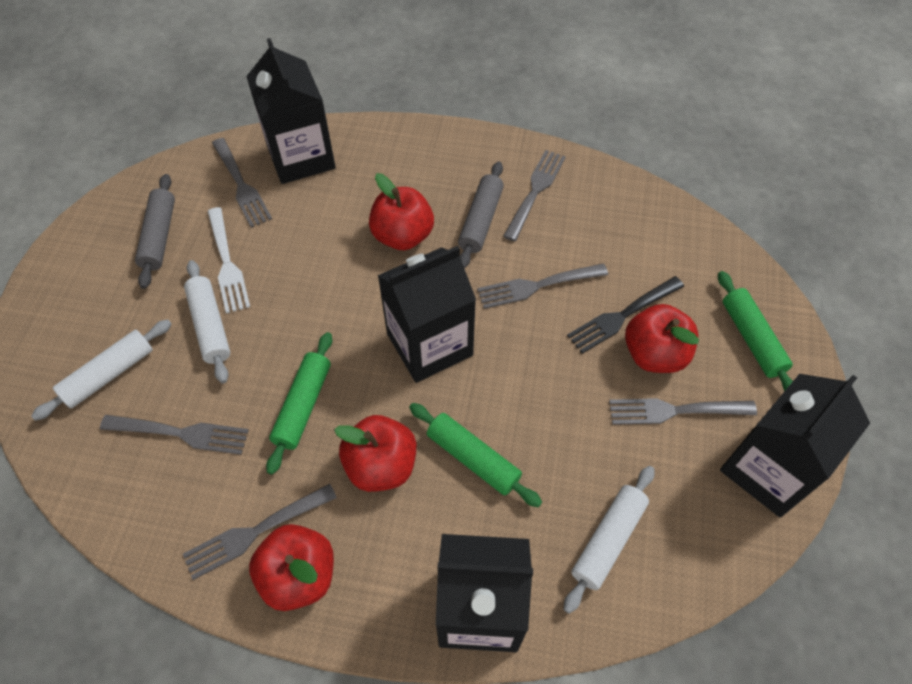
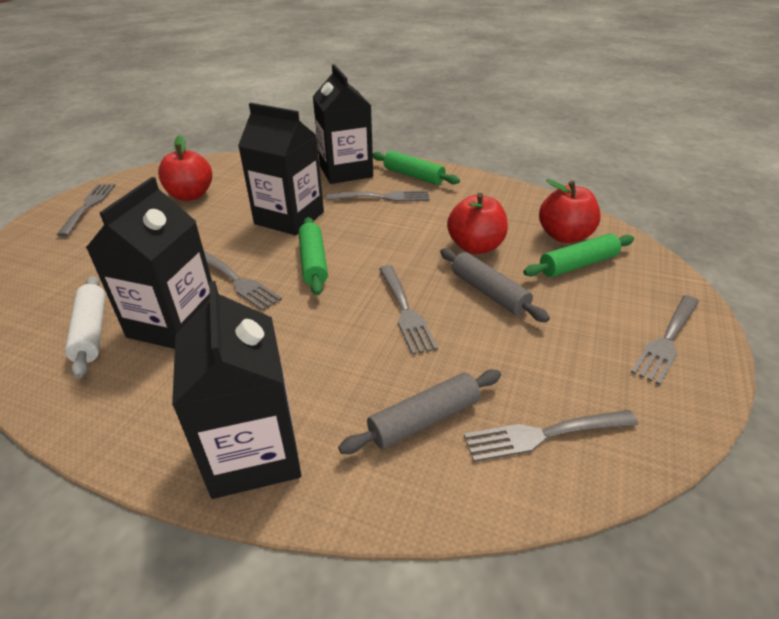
black fork: [567,276,684,354] = 1 -> none = 0
red apple: [249,524,334,611] [334,415,416,492] [369,173,434,250] [625,304,699,373] = 4 -> [158,135,212,201] [447,193,508,254] [539,179,601,243] = 3
white fork: [208,207,250,314] = 1 -> none = 0
white rolling pin: [31,319,172,421] [184,260,230,383] [563,466,654,614] = 3 -> [65,276,106,379] = 1

